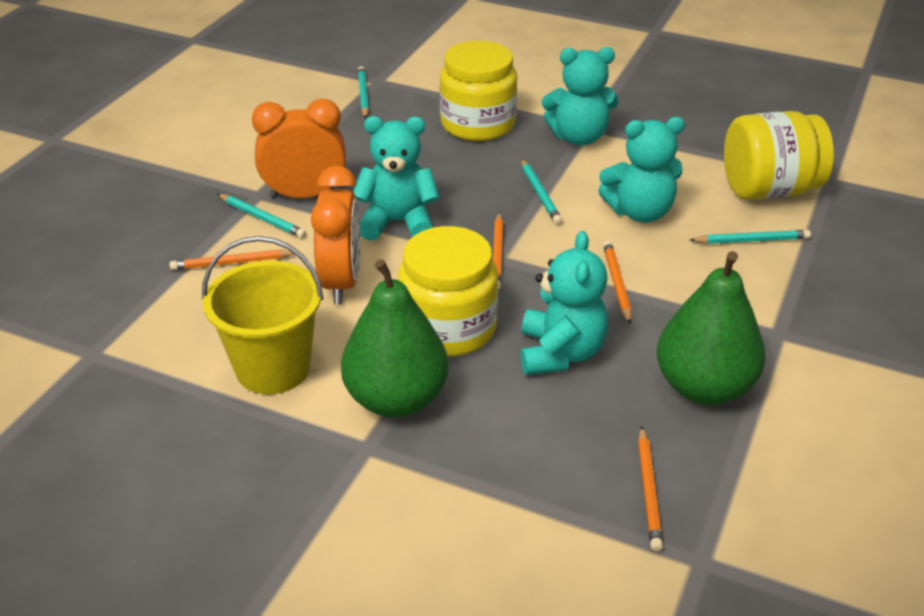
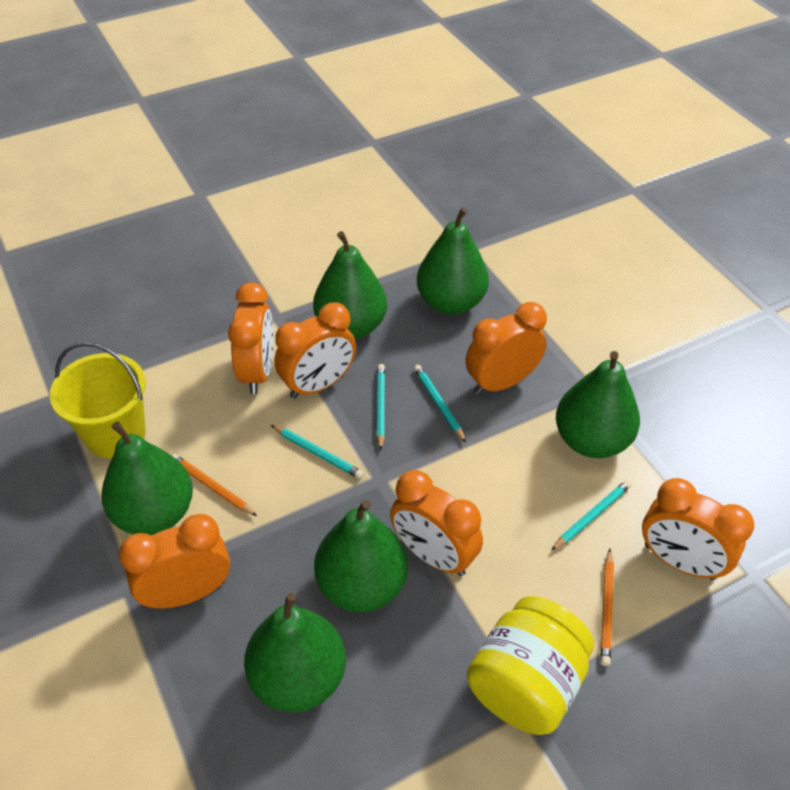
green pear: [341,259,449,418] [656,251,765,405] = 2 -> [101,421,193,535] [244,593,346,712] [313,231,387,339] [314,500,408,612] [417,207,489,315] [556,351,640,458] = 6
orange clock: [252,98,346,199] [311,165,360,304] = 2 -> [119,514,230,608] [228,283,273,394] [275,302,356,399] [390,470,483,576] [465,302,547,395] [642,478,754,580] = 6
orange pencil: [169,249,293,270] [493,212,503,290] [603,240,632,324] [638,426,663,551] = 4 -> [172,454,257,516] [601,549,614,666] = 2
turquoise teddy bear: [353,116,439,241] [520,231,608,375] [542,47,618,145] [598,117,685,222] = 4 -> none = 0
yellow jar: [398,226,498,356] [440,41,517,141] [724,111,834,200] = 3 -> [467,596,594,735] = 1

